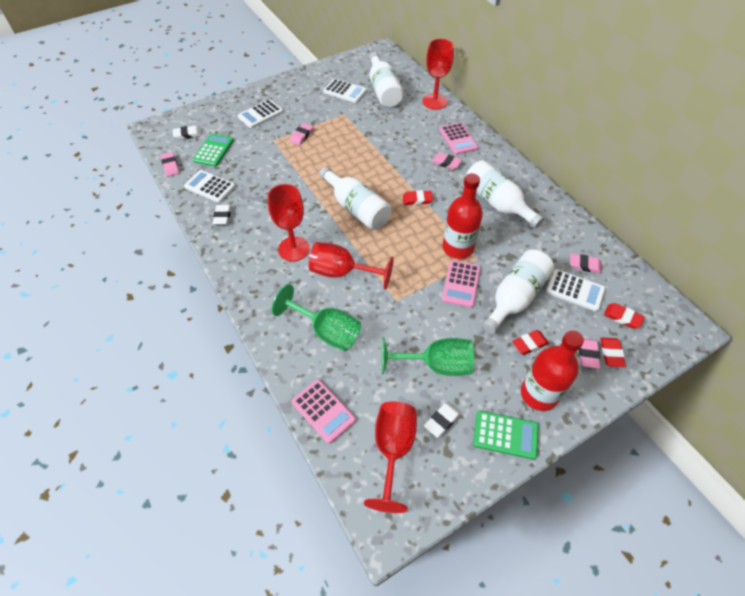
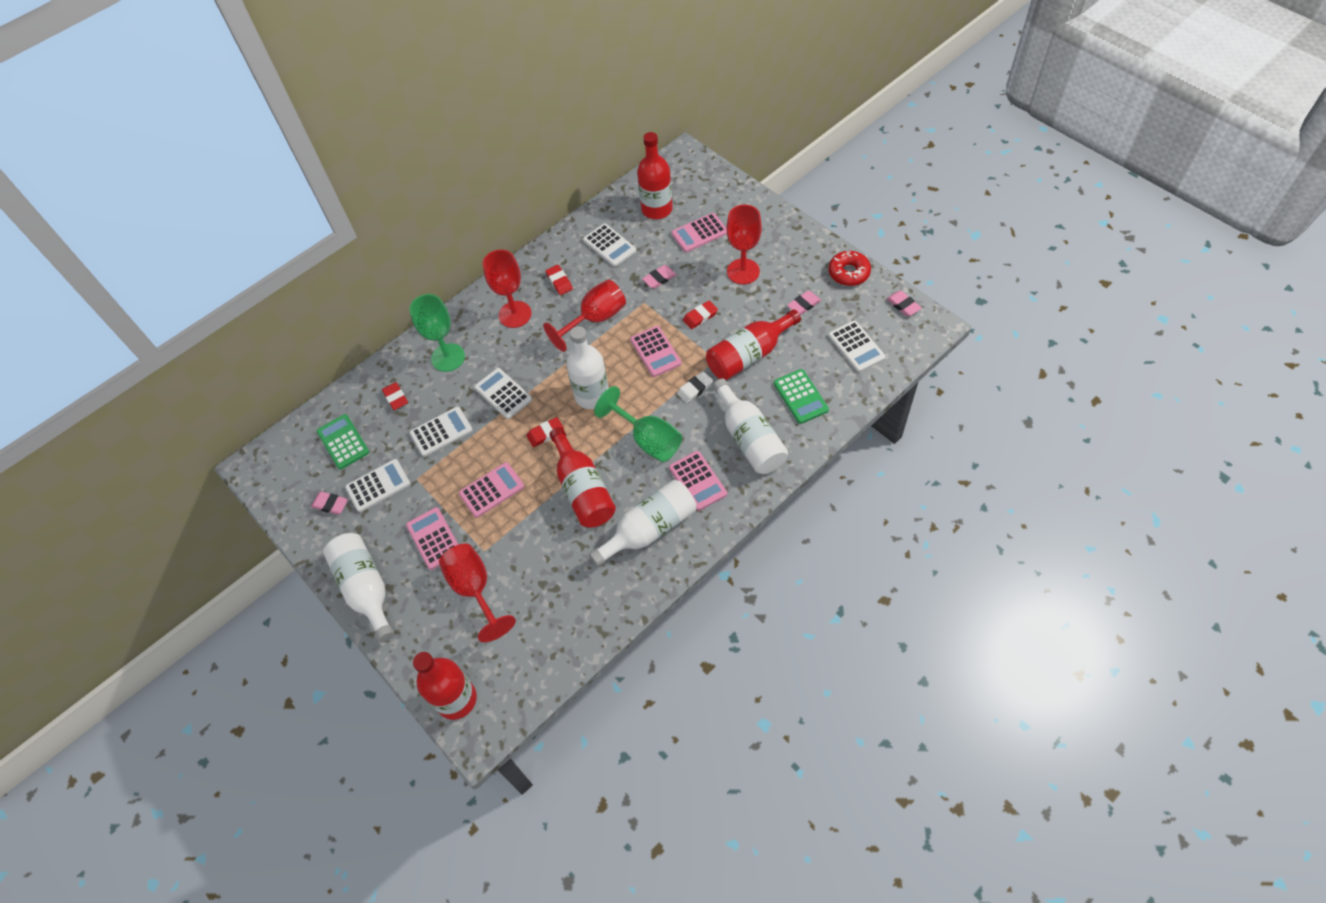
pink calculator: [291,380,356,444] [439,122,478,155] [442,260,481,308] = 3 -> [406,507,458,570] [459,462,524,518] [630,326,682,377] [669,451,727,511] [671,213,727,252] = 5
pink eraser: [161,152,179,176] [290,123,313,145] [432,153,462,170] [570,253,601,273] [579,339,600,369] = 5 -> [311,491,348,515] [642,265,677,289] [787,291,821,315] [887,291,922,316] = 4
red bottle: [442,173,483,259] [521,330,584,411] = 2 -> [413,652,477,720] [550,427,616,528] [637,132,673,219] [706,309,801,380] = 4
red donut: none = 0 -> [828,251,871,286] = 1
white calculator: [184,170,236,203] [238,99,283,128] [323,79,367,103] [546,269,605,312] = 4 -> [345,459,410,512] [410,407,473,457] [474,368,532,419] [583,224,636,267] [828,321,886,372] = 5
white eraser: [173,126,202,140] [212,205,231,225] [424,402,461,438] = 3 -> [677,371,713,403] = 1

